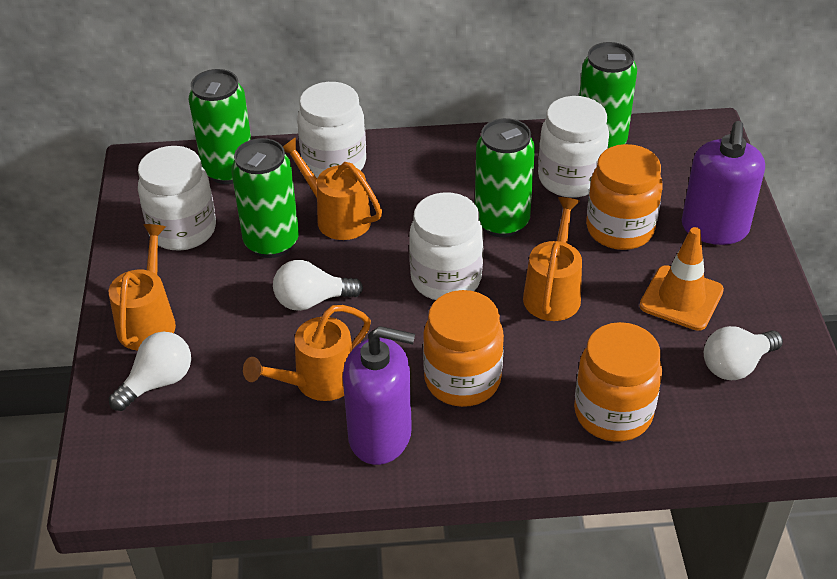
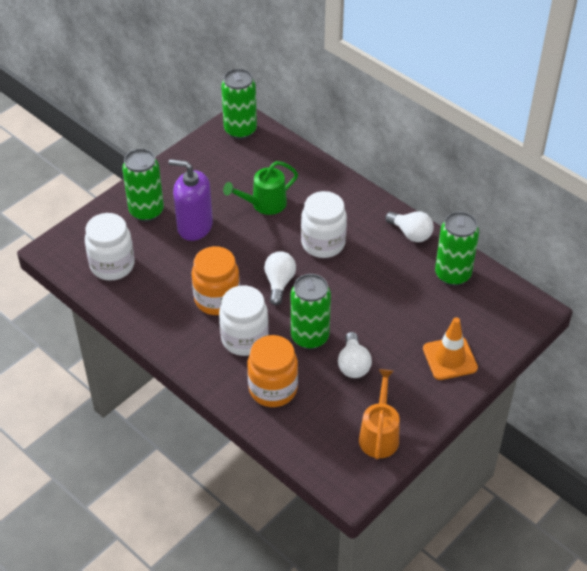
green watering can: none = 0 -> [223,161,298,215] = 1
orange jar: [423,290,504,407] [574,322,662,442] [586,144,663,250] = 3 -> [192,246,240,315] [247,335,298,407] = 2
orange watering can: [109,224,176,351] [243,305,371,401] [283,137,382,240] [523,197,582,321] = 4 -> [359,369,400,459] = 1
purple soap dispenser: [343,326,415,465] [682,121,765,245] = 2 -> [169,159,213,241] = 1
white jar: [138,146,216,251] [297,82,366,178] [409,192,484,300] [538,96,609,198] = 4 -> [85,213,135,280] [219,285,269,356] [301,191,347,258] = 3

